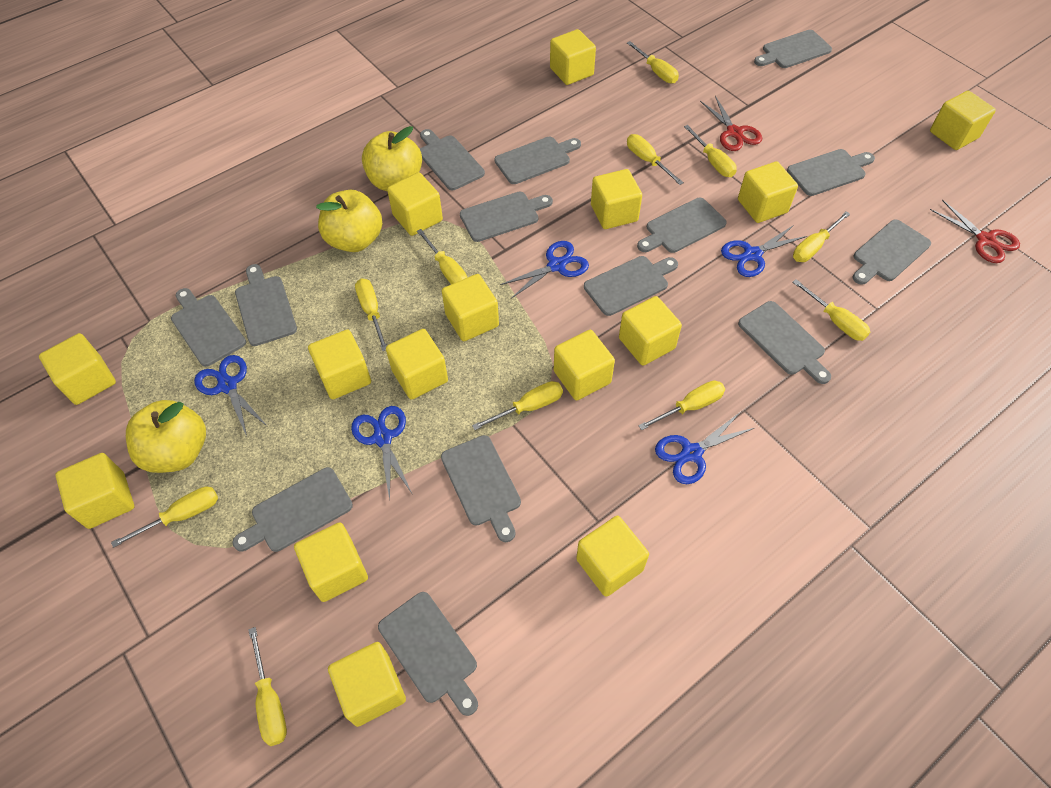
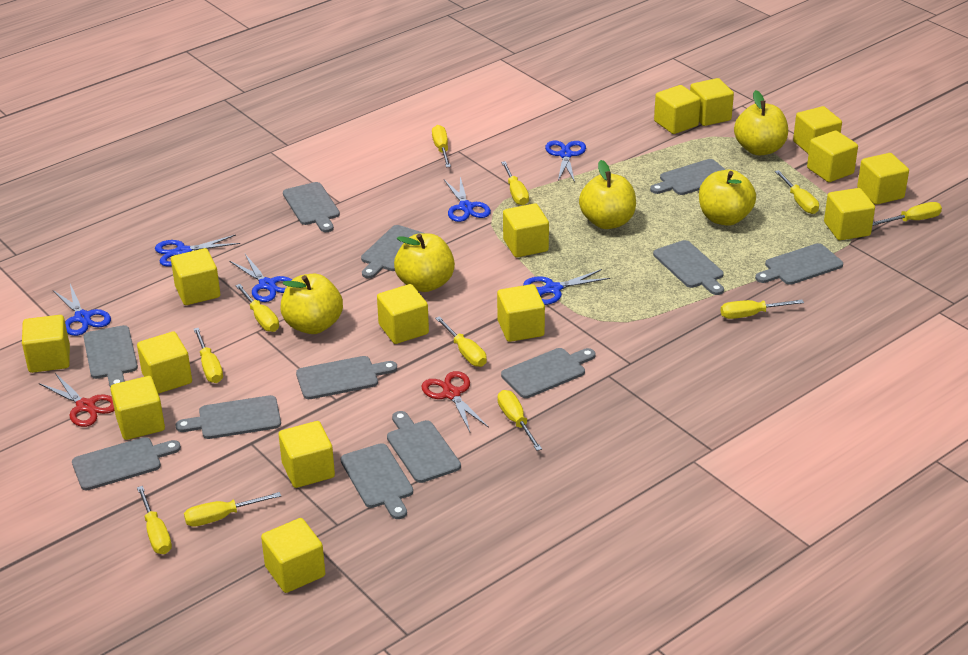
blue scissors: [194,355,268,436] [351,406,413,501] [500,241,589,299] [655,412,756,484] [721,224,807,277] = 5 -> [53,284,111,336] [155,235,240,267] [229,254,292,302] [444,177,491,222] [523,269,610,305] [545,141,586,182] = 6
grey cutting board: [171,288,246,367] [232,467,353,552] [235,264,297,346] [378,592,478,716] [420,129,485,190] [441,435,521,542] [460,192,553,242] [494,137,581,184] [584,256,678,316] [637,198,727,253] [738,301,831,384] [754,30,832,68] [787,149,875,196] [853,219,931,285] = 14 -> [72,437,181,490] [83,325,138,388] [176,395,281,439] [283,182,340,232] [296,356,397,399] [340,443,413,519] [361,225,423,278] [387,411,461,483] [501,348,595,398] [650,159,726,195] [653,240,724,295] [755,243,843,285] = 12
yellow apple: [126,400,206,473] [316,190,382,252] [362,126,422,191] = 3 -> [280,274,343,334] [394,233,455,292] [579,160,636,229] [699,170,756,226] [734,90,788,155] = 5

